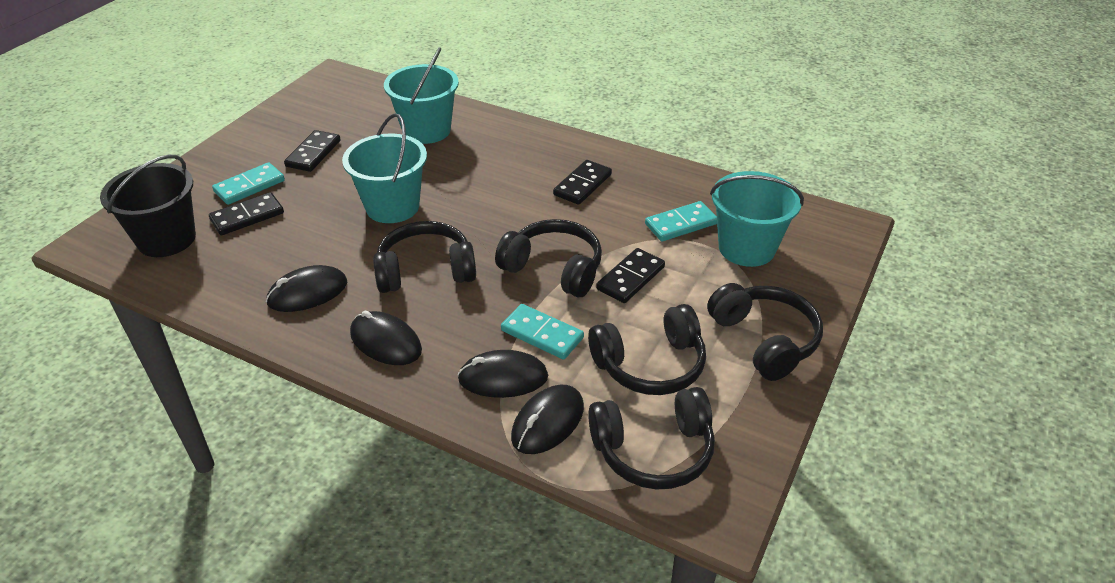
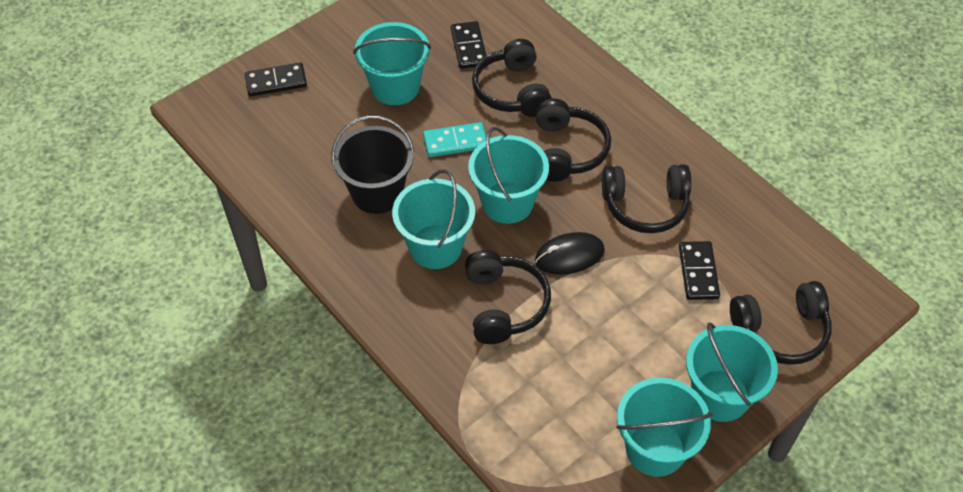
black domino: [209,192,284,235] [284,130,341,172] [553,160,612,205] [596,248,665,303] = 4 -> [245,62,307,96] [451,21,486,69] [679,241,720,300] = 3
black mouse: [266,265,347,312] [350,310,422,365] [458,350,548,398] [511,385,584,454] = 4 -> [535,232,605,275] = 1
turquoise bucket: [342,113,427,223] [384,47,459,144] [710,171,804,267] = 3 -> [353,22,431,105] [392,169,475,269] [468,127,549,224] [616,377,713,477] [686,323,778,422] = 5
turquoise domino: [212,162,285,205] [501,304,584,360] [645,201,717,241] = 3 -> [423,122,486,157] = 1

